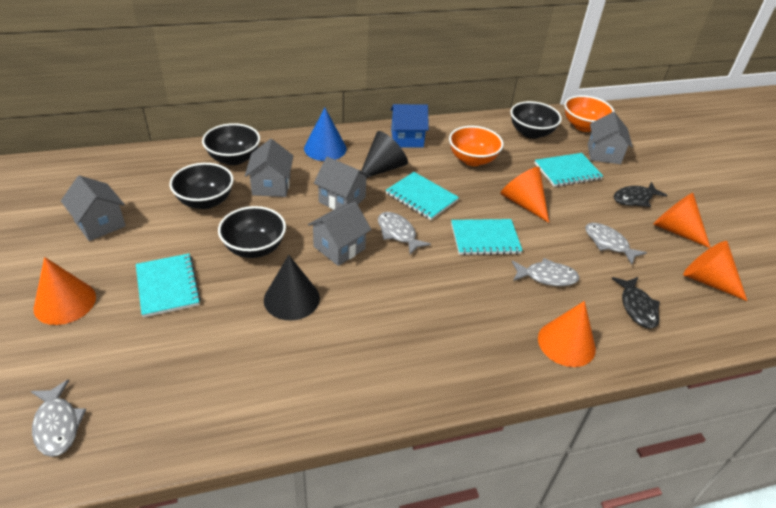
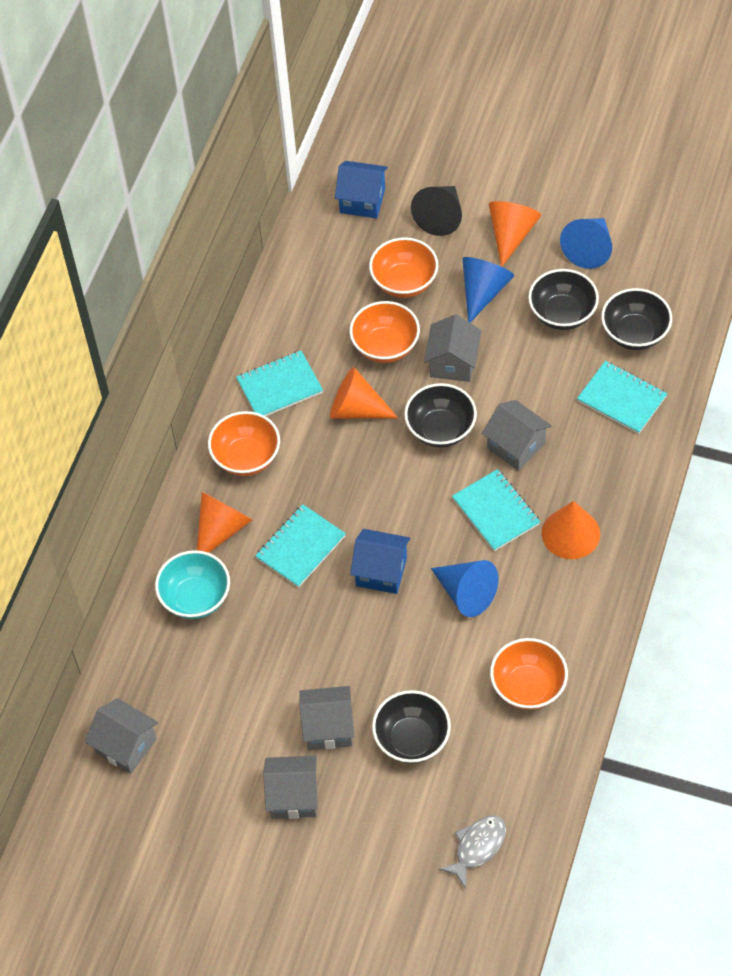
black cone: [264,255,320,320] [360,131,408,178] = 2 -> [411,186,462,236] = 1
black fish: [612,277,660,329] [614,182,668,207] = 2 -> none = 0
blue cone: [304,108,347,161] = 1 -> [431,560,498,617] [462,257,514,322] [560,218,612,269] = 3
blue house: [390,104,429,148] = 1 -> [335,161,388,218] [350,529,410,594] = 2
grey fish: [31,379,86,457] [378,212,431,255] [512,258,579,286] [585,223,647,265] = 4 -> [439,815,506,889] = 1
orange bowl: [449,126,503,166] [564,95,615,132] = 2 -> [208,411,280,476] [350,301,420,363] [369,237,438,298] [490,638,568,710] = 4
orange cone: [34,257,96,325] [500,167,549,223] [538,301,596,367] [653,193,710,248] [683,241,747,301] = 5 -> [197,492,252,553] [330,367,398,419] [489,201,541,267] [542,501,600,559] = 4
turquoise bowl: none = 0 -> [155,550,230,619] = 1

